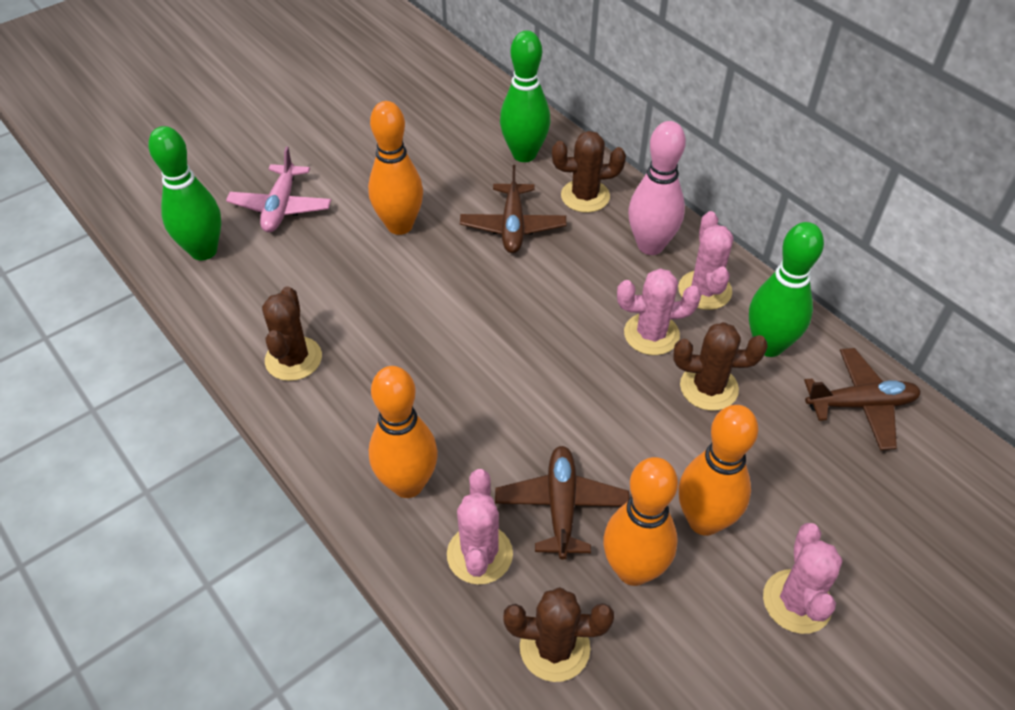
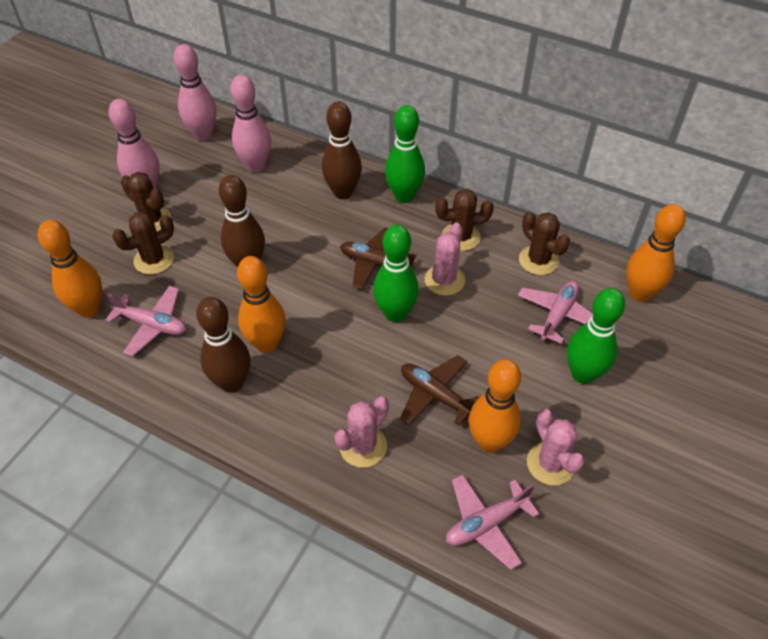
brown bowling pin: none = 0 -> [196,297,250,393] [219,175,265,268] [322,102,362,199] = 3
brown plane: [460,165,566,253] [495,446,629,560] [804,348,921,450] = 3 -> [340,228,416,290] [400,355,480,426] = 2
pink bowling pin: [628,121,686,255] = 1 -> [109,99,160,189] [174,44,217,141] [231,75,271,172] = 3
pink cactus: [447,469,513,585] [617,268,701,355] [678,211,733,310] [763,523,843,634] = 4 -> [334,397,389,468] [425,223,465,296] [527,409,585,485] = 3
pink plane: [226,147,331,232] = 1 -> [105,286,186,356] [446,474,539,570] [518,281,593,344] = 3

